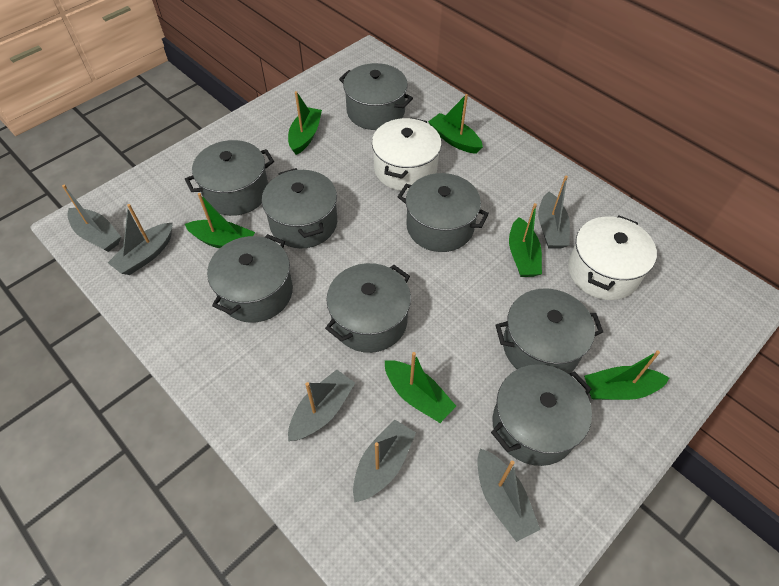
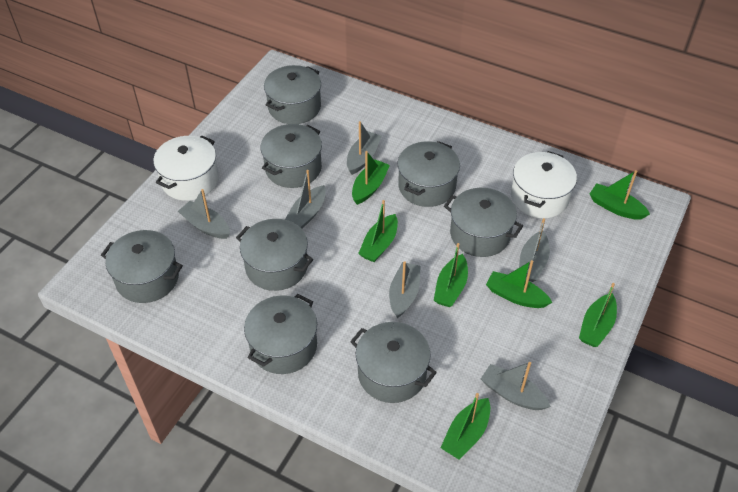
green boat: [185,193,255,248] [288,91,322,155] [385,352,456,423] [428,94,483,154] [509,203,542,277] [584,350,669,400] = 6 -> [352,151,390,205] [358,200,398,262] [434,243,468,307] [441,393,490,459] [486,260,552,308] [579,283,617,347] [590,170,650,220] = 7

